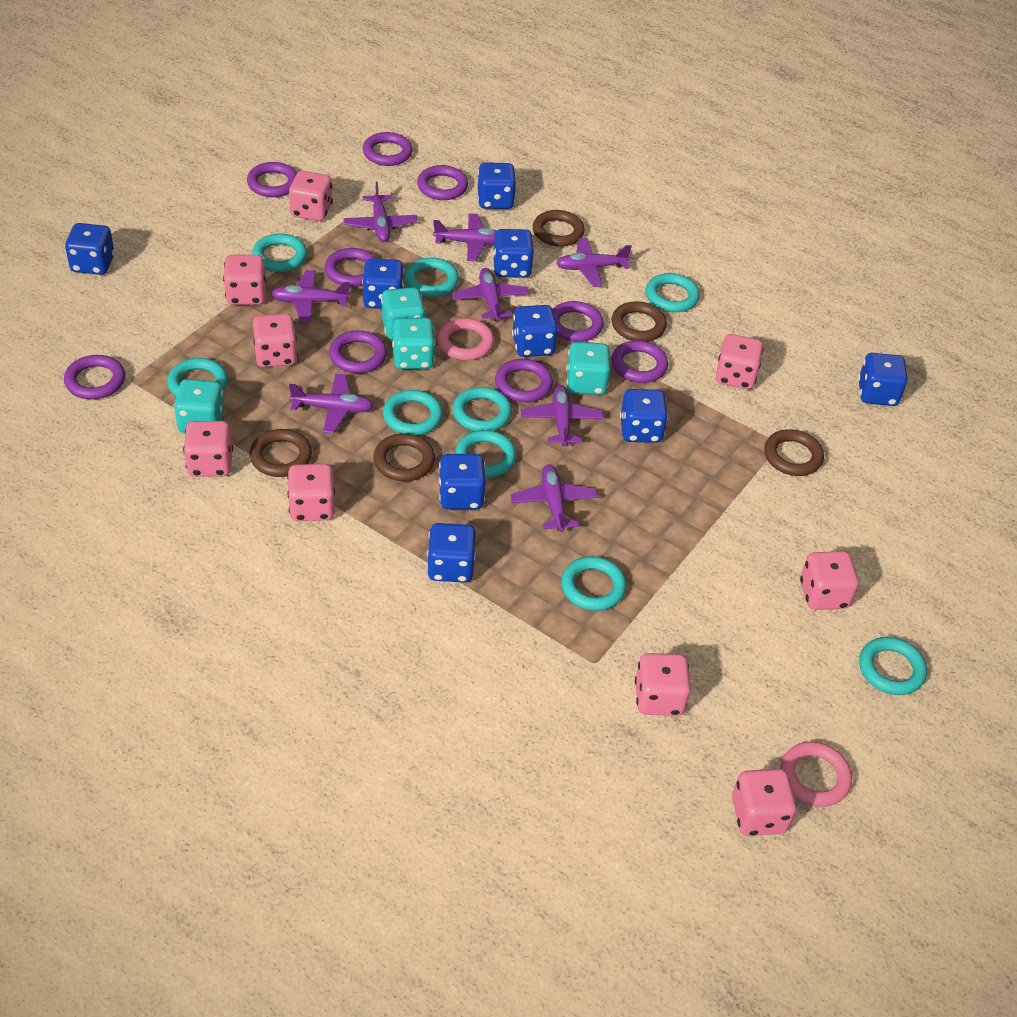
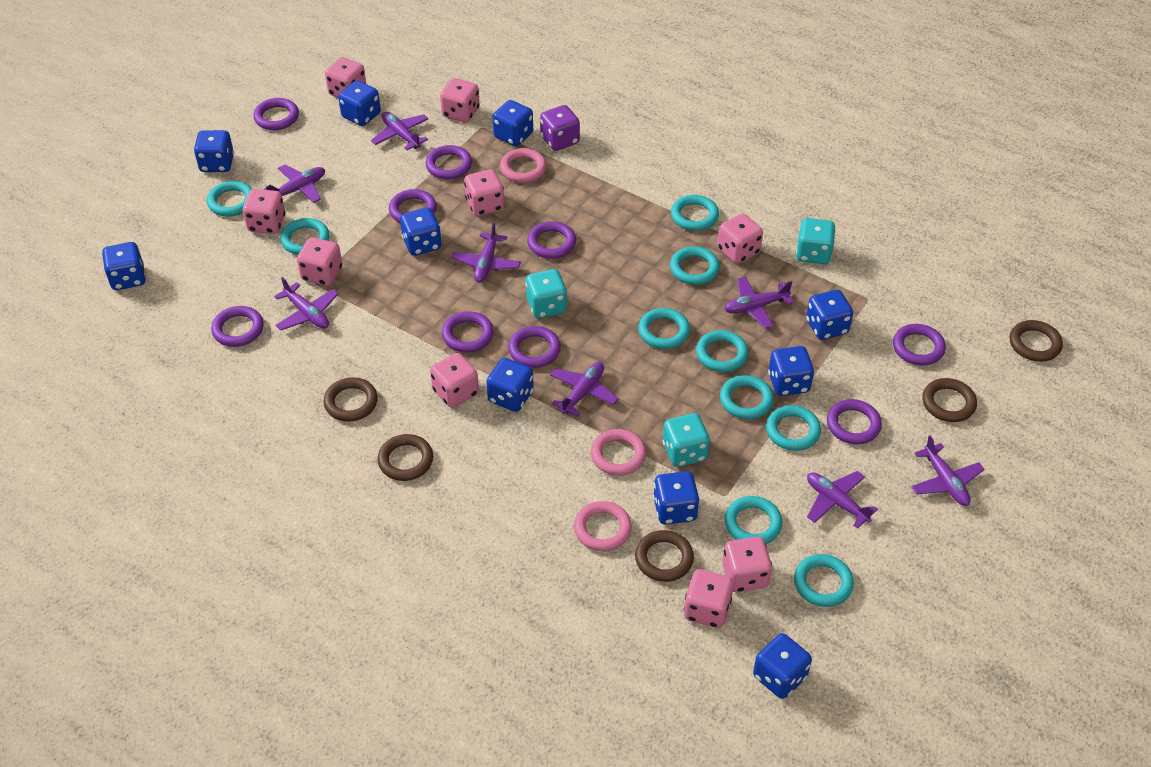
blue dice: [65,223,115,275] [362,258,404,309] [427,523,476,583] [439,454,486,509] [478,162,516,209] [493,229,534,278] [512,305,558,357] [620,389,668,443] [858,353,908,406] = 9 -> [102,242,146,290] [194,130,234,172] [338,80,381,126] [400,208,442,256] [486,358,534,412] [493,100,533,146] [653,471,700,525] [753,633,812,699] [768,346,814,396] [806,290,853,340] = 10
pink ring: [438,318,494,360] [780,742,852,807] = 2 -> [500,148,547,183] [574,501,632,551] [591,429,646,476] = 3
purple dice: none = 0 -> [540,105,580,151] = 1
turquoise dice: [174,379,224,433] [381,287,426,340] [392,318,435,369] [566,342,611,395] = 4 -> [525,269,567,318] [663,413,710,467] [796,218,836,264] = 3
turquoise ring: [167,358,228,397] [252,233,307,272] [383,390,443,435] [404,257,459,297] [452,387,512,431] [455,430,516,478] [561,556,627,611] [646,273,700,312] [859,637,927,695] = 9 -> [207,181,252,217] [280,218,329,255] [638,308,690,349] [670,247,720,285] [671,195,719,231] [696,330,748,372] [720,375,774,419] [725,496,782,544] [766,405,821,451] [794,554,854,607] = 10

